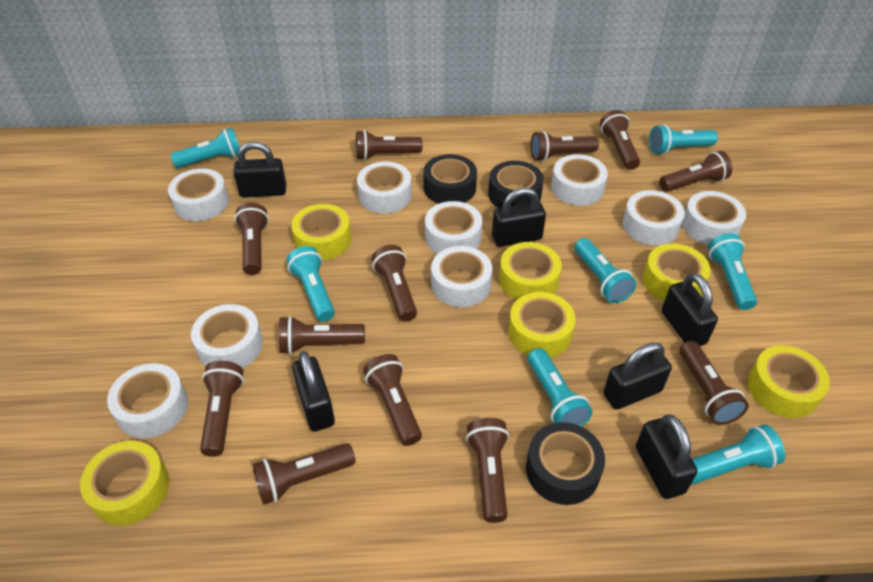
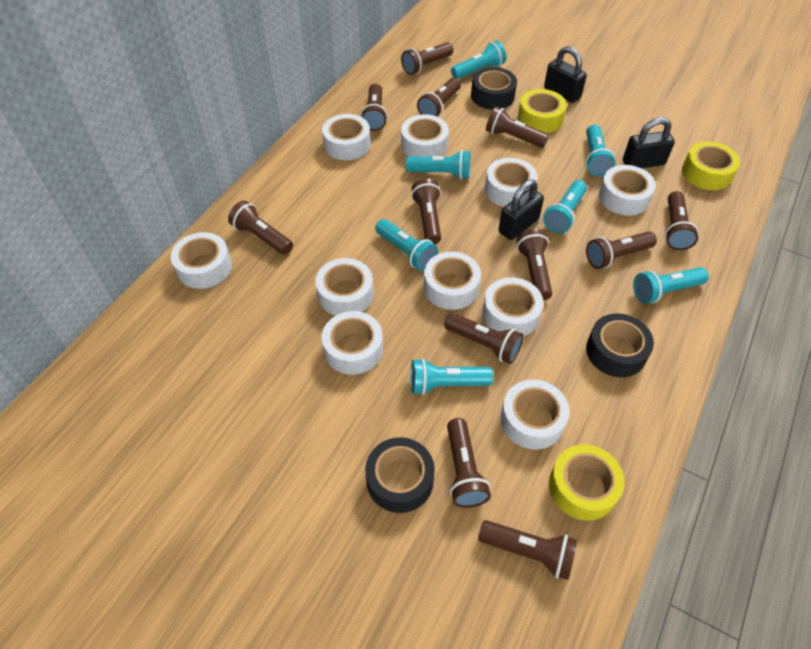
black padlock: [233,142,286,198] [292,351,335,432] [492,188,546,247] [603,343,672,410] [636,415,697,499] [662,273,718,346] = 6 -> [499,179,544,240] [544,46,587,103] [623,117,675,168] = 3
white tape: [107,363,188,438] [168,168,229,221] [191,304,263,368] [357,161,412,213] [425,201,482,254] [431,246,492,307] [551,154,608,206] [623,190,685,246] [682,191,746,245] = 9 -> [171,232,232,289] [315,258,374,316] [322,114,371,160] [322,311,383,375] [401,114,449,157] [424,252,481,310] [482,277,543,336] [485,158,537,207] [501,380,570,449] [599,165,656,216] = 10
yellow tape: [80,441,169,525] [291,204,351,260] [499,242,562,300] [508,292,576,358] [643,243,711,301] [748,345,830,418] = 6 -> [518,89,567,133] [549,444,625,521] [682,142,740,190] = 3

